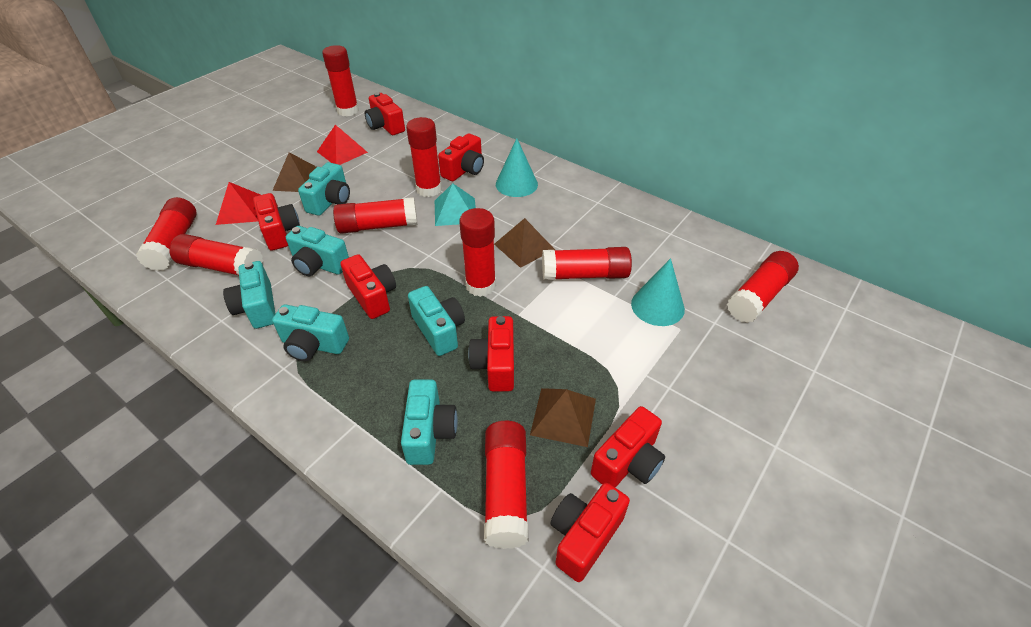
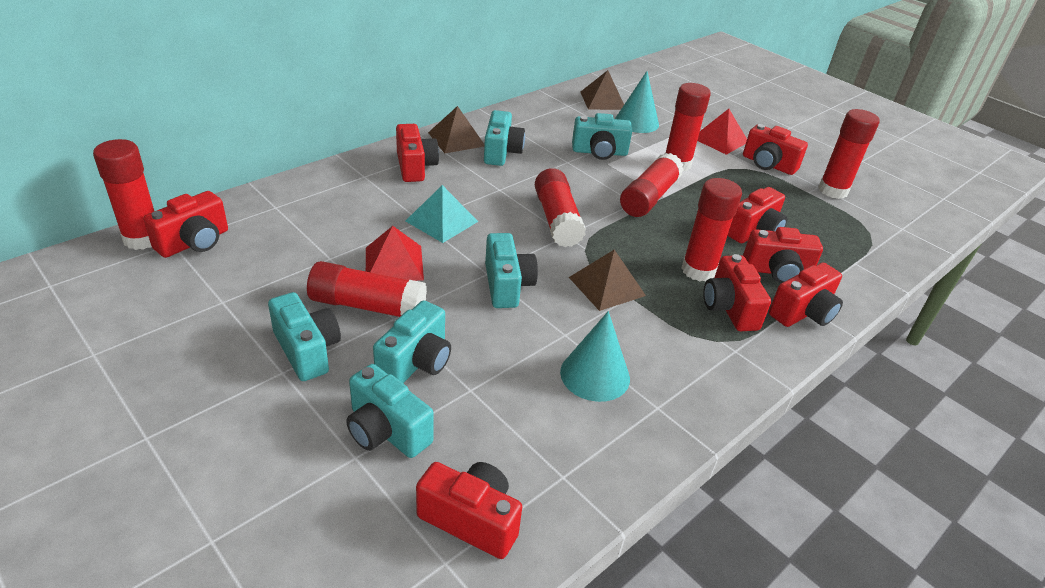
red camera: [253,193,300,251] [340,254,396,319] [365,92,405,135] [438,133,484,181] [468,316,514,392] [551,483,630,582] [591,406,665,488] = 7 -> [143,191,228,258] [396,124,439,182] [416,462,522,559] [703,254,771,331] [728,187,788,243] [743,124,808,175] [743,227,823,283] [769,263,843,327] = 8
red glue stick: [136,197,197,271] [169,234,263,275] [322,45,359,116] [333,197,418,234] [406,117,442,197] [459,208,496,297] [484,421,528,549] [542,247,632,280] [727,251,799,323] = 9 -> [93,139,154,250] [307,261,427,317] [535,168,586,247] [620,153,684,217] [665,83,711,172] [681,178,742,281] [818,109,880,199] = 7

